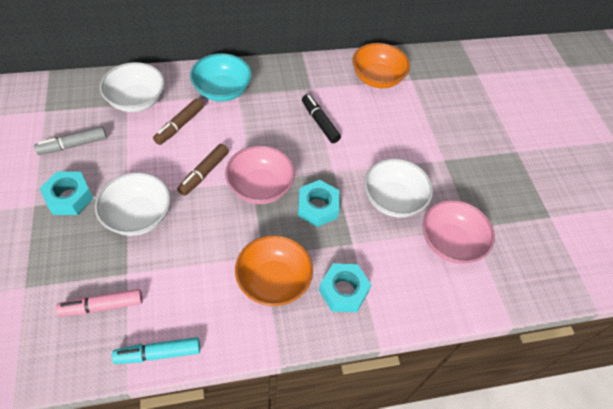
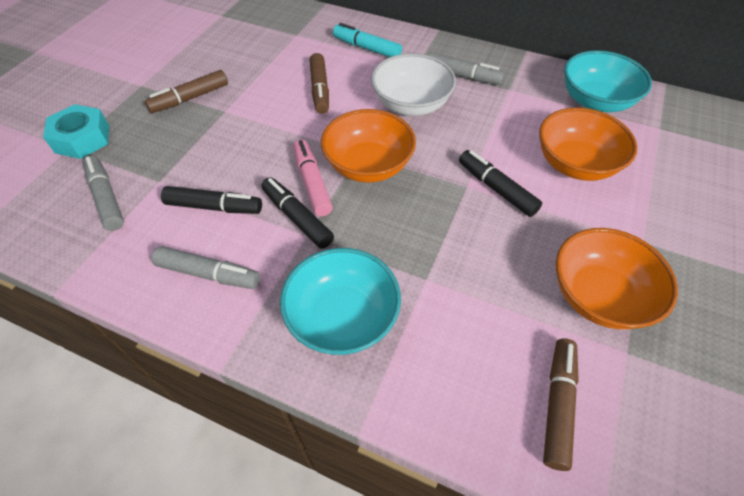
black marker: [302,94,341,143] = 1 -> [161,186,262,214] [261,177,334,249] [459,150,542,217] = 3
brown marker: [153,99,204,145] [177,144,229,196] = 2 -> [145,70,228,113] [309,53,329,114] [543,339,579,471] = 3
grey marker: [34,126,107,155] = 1 -> [83,156,124,231] [152,246,260,289] [428,52,504,85] = 3
orange bowl: [235,235,313,306] [353,43,410,88] = 2 -> [321,109,416,183] [539,108,637,181] [556,228,678,329] = 3
pink bowl: [225,145,295,204] [423,200,495,264] = 2 -> none = 0
turquoise bowl: [190,53,252,102] = 1 -> [280,248,401,355] [564,50,652,112] = 2
turquoise nut: [40,172,93,215] [298,180,339,227] [319,263,371,312] = 3 -> [43,104,109,159] = 1
white bowl: [95,172,171,236] [100,62,165,112] [364,158,433,217] = 3 -> [371,53,456,116] = 1

